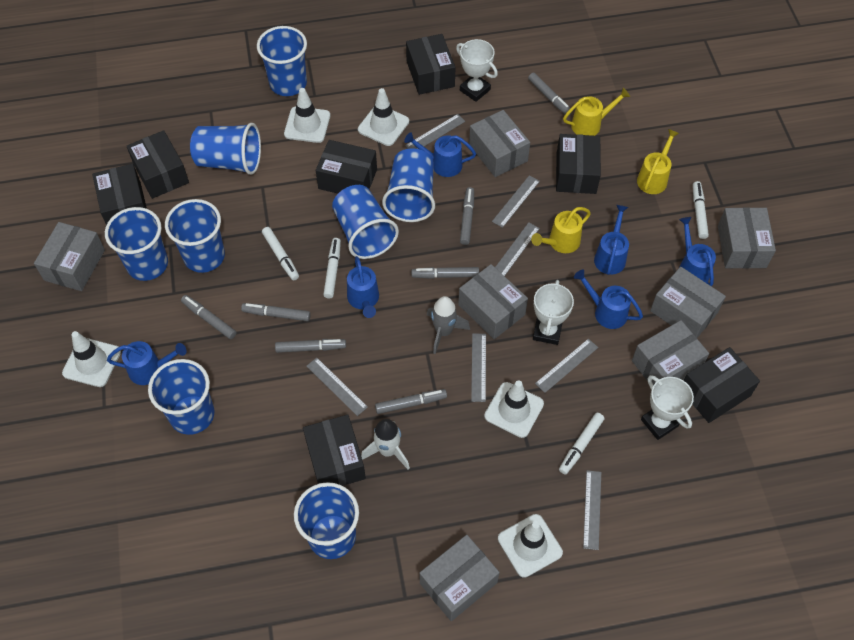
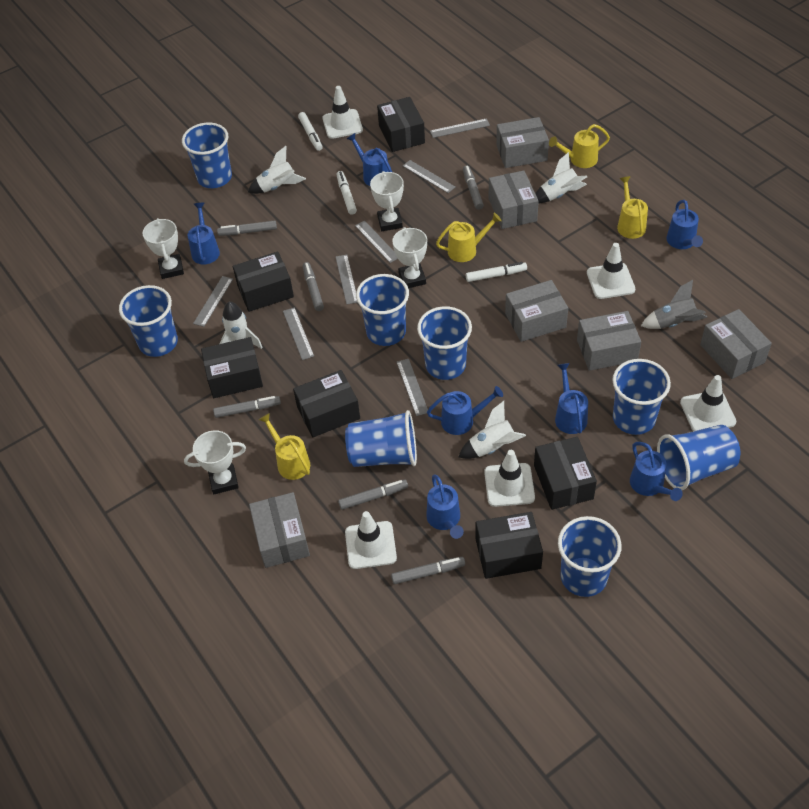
black box: [92,164,147,225] [127,130,189,199] [303,414,366,486] [316,140,377,194] [406,34,455,95] [556,134,601,194] [684,347,760,423] = 7 -> [201,337,263,398] [233,252,294,312] [293,370,360,438] [377,97,425,152] [476,512,543,579] [534,437,597,510] = 6
blue watering can: [107,341,187,385] [347,256,379,318] [404,132,476,177] [574,269,643,329] [594,205,629,275] [679,217,716,286] = 6 -> [187,203,220,265] [347,133,392,186] [426,474,464,539] [427,386,503,435] [555,363,588,434] [630,442,683,501] [666,200,703,249] = 7
grey box: [34,222,105,291] [419,535,500,621] [458,264,528,339] [469,110,530,177] [632,320,709,385] [650,267,726,338] [718,207,776,269] = 7 -> [249,492,310,568] [489,170,539,229] [496,117,549,168] [505,280,568,342] [577,311,641,371] [700,309,772,379] = 6
grey marker: [181,295,237,339] [241,303,311,321] [275,339,346,353] [375,389,447,414] [411,267,479,279] [460,187,474,245] [528,73,572,115] = 7 -> [213,396,281,418] [217,220,277,236] [303,262,324,311] [338,479,408,510] [391,557,465,584] [463,165,484,210] = 6
white marker: [262,227,299,281] [323,238,341,299] [559,413,605,475] [693,181,709,239] = 4 -> [298,112,323,151] [337,171,357,215] [466,262,527,282] = 3
white rocket: [361,419,410,469] = 1 -> [220,302,263,349] [248,146,306,194] [459,401,526,459] [535,152,587,203] = 4
white trophy: [456,39,498,102] [533,280,574,345] [641,375,694,440] = 3 -> [143,218,184,279] [184,430,246,494] [370,171,404,231] [392,227,427,288] = 4
yellow watering can: [531,207,591,253] [563,88,630,136] [637,129,679,194] = 3 -> [259,413,310,480] [436,213,502,262] [549,124,610,168] [617,176,648,239] = 4

